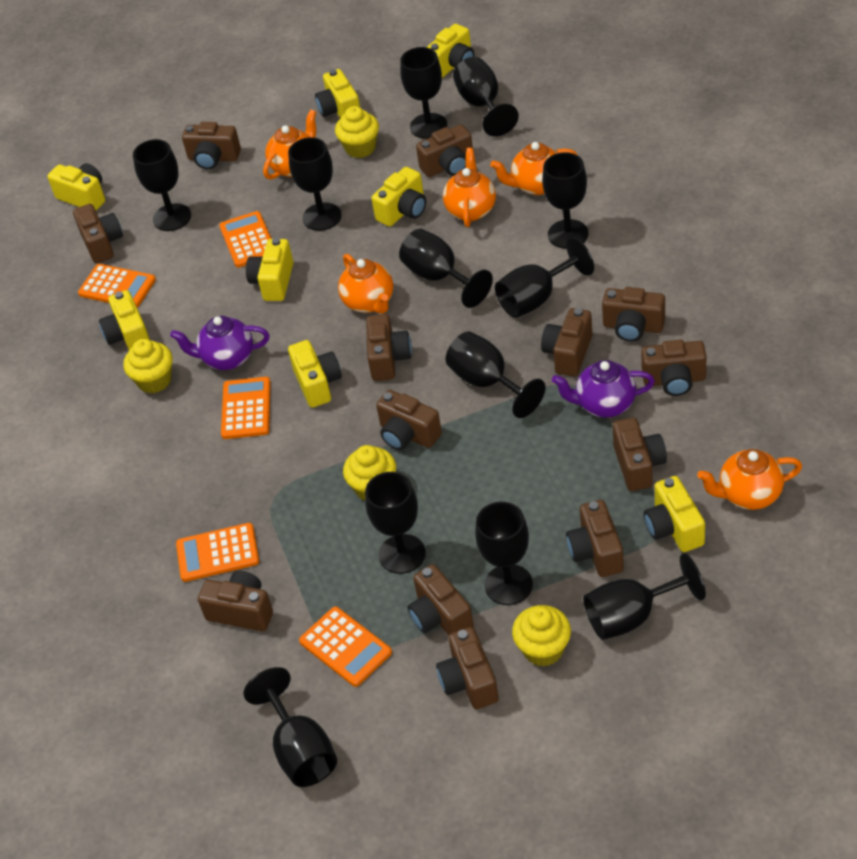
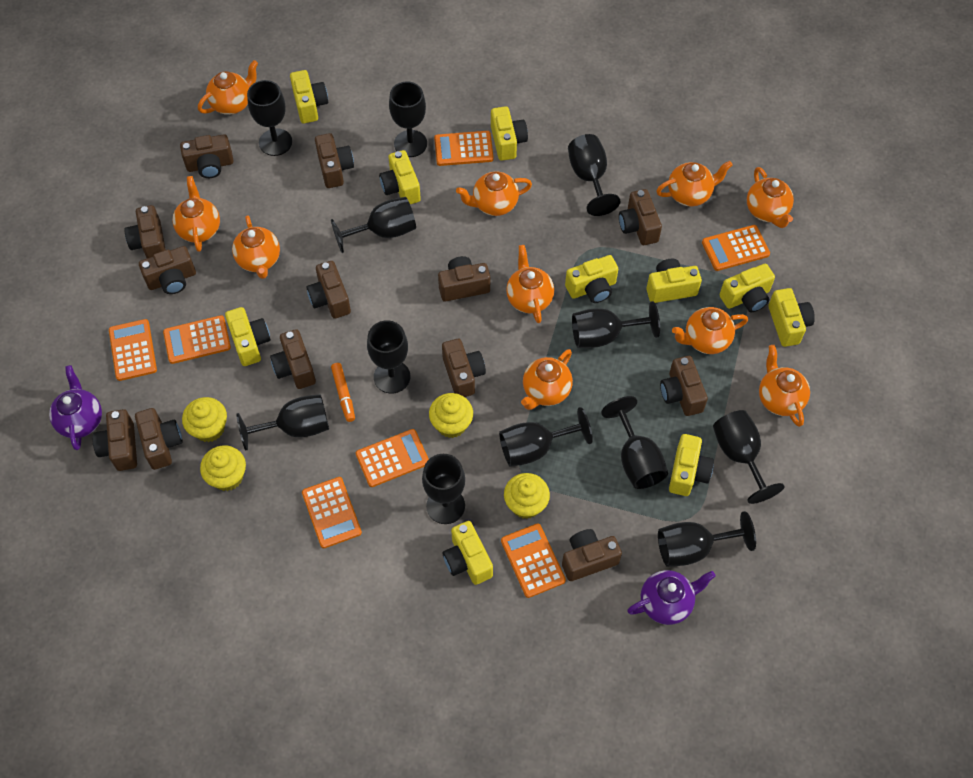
orange calculator: [78,264,156,307] [176,523,259,582] [219,211,272,268] [221,377,271,439] [299,607,392,687] = 5 -> [109,319,157,381] [163,315,231,364] [302,477,362,548] [356,429,429,487] [434,131,494,166] [501,523,566,598] [702,225,770,271] = 7
orange marker: none = 0 -> [331,363,355,422] = 1
orange teapot: [263,109,316,180] [338,254,393,314] [443,148,496,227] [490,142,577,195] [697,449,802,510] = 5 -> [172,176,220,252] [198,60,258,115] [232,215,280,279] [456,171,532,216] [506,245,554,323] [521,349,573,410] [656,161,733,206] [672,307,748,354] [747,167,794,228] [759,345,810,427] = 10
yellow camera: [47,163,105,210] [99,290,150,350] [246,238,293,301] [288,340,342,408] [315,69,360,119] [371,167,426,227] [427,24,475,78] [644,476,705,552] = 8 -> [225,307,271,366] [290,70,328,123] [379,150,421,204] [442,521,493,585] [491,106,528,161] [565,255,618,303] [646,259,702,303] [669,434,714,496] [720,264,775,312] [768,288,815,347] = 10

